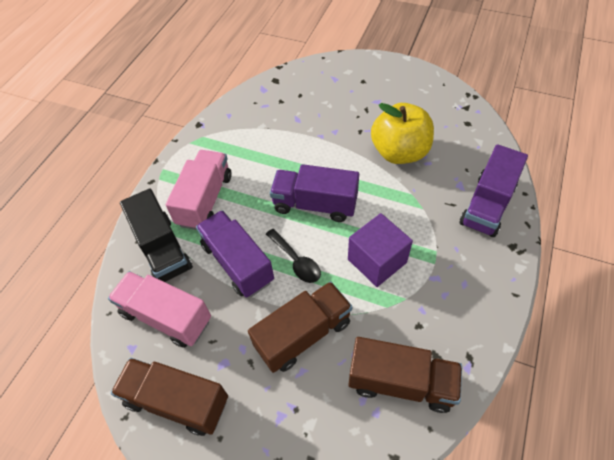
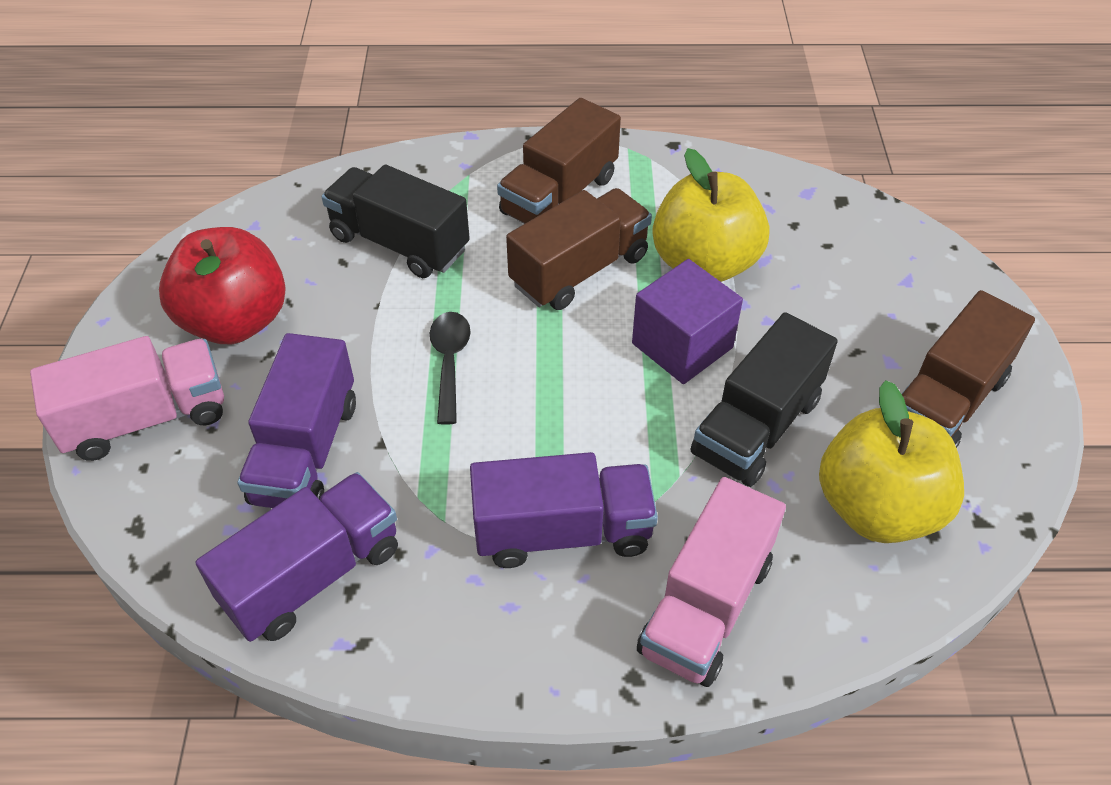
black truck: [120,189,193,282] = 1 -> [322,165,470,278] [691,312,838,487] = 2
red apple: none = 0 -> [159,227,286,344] = 1
yellow apple: [371,103,434,164] = 1 -> [653,148,770,282] [819,380,964,543] = 2

